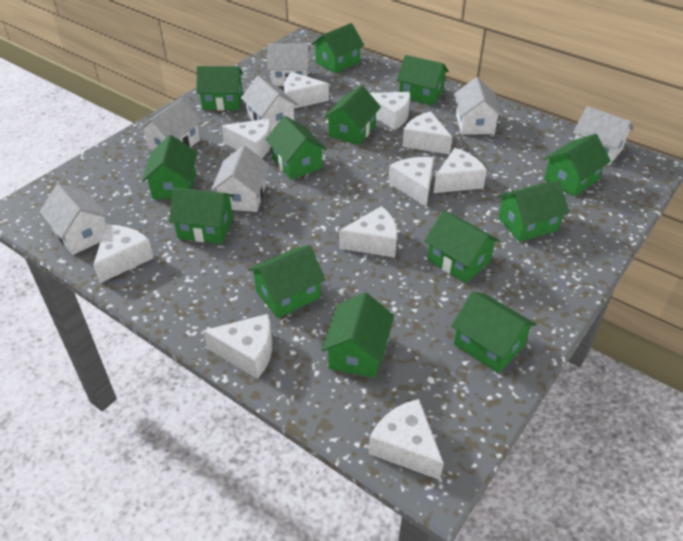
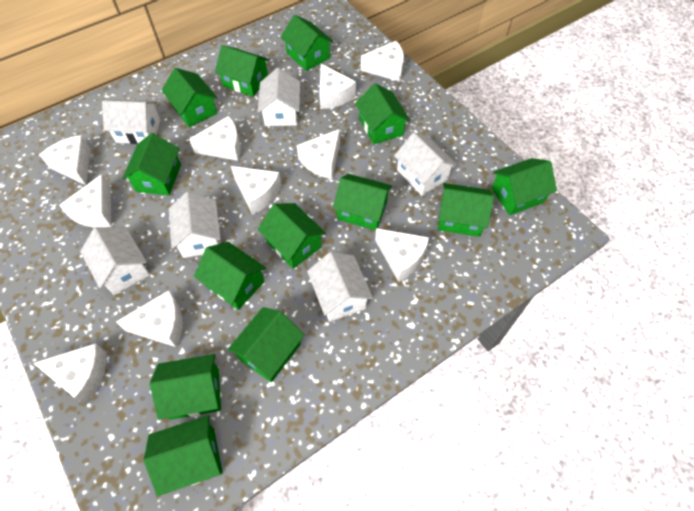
white house: [40,184,110,255] [138,98,202,151] [211,145,269,212] [241,76,298,131] [268,43,309,86] [454,77,503,135] [573,106,634,165] = 7 -> [80,227,150,295] [102,100,160,144] [169,192,221,258] [258,68,300,126] [307,252,373,322] [394,132,457,195] = 6

